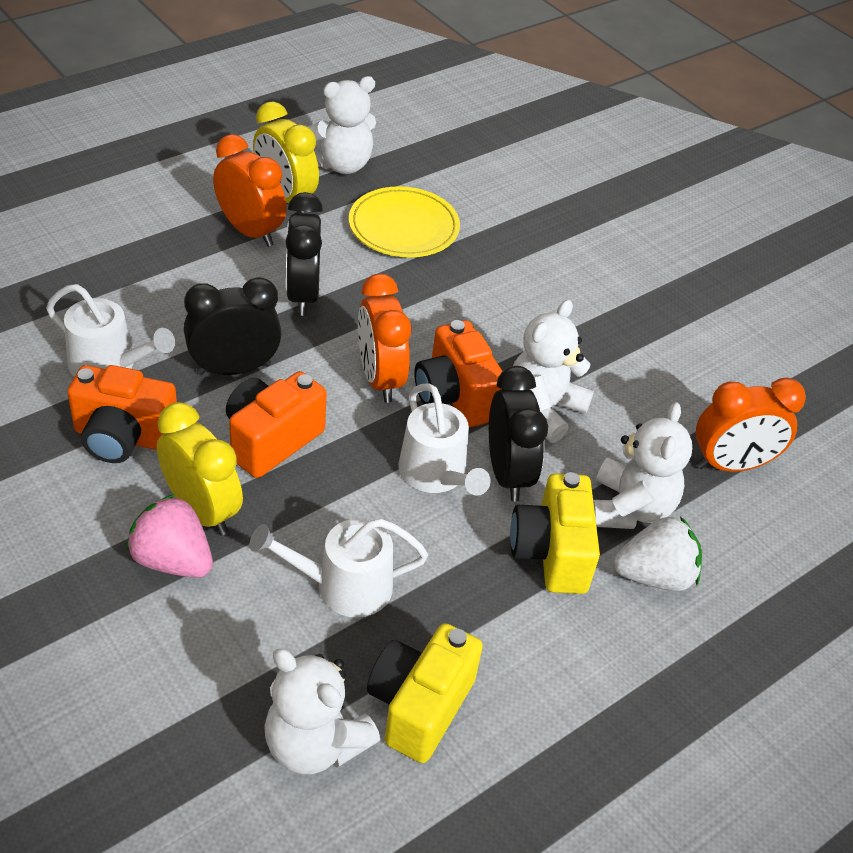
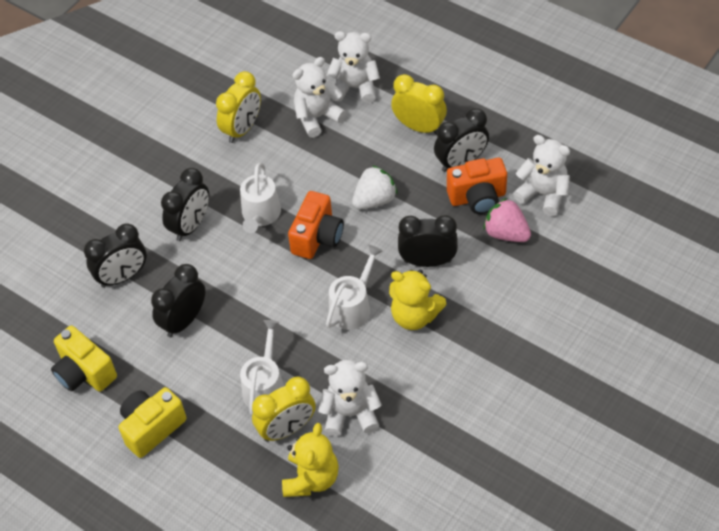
black clock: [184,277,282,375] [286,192,323,316] [489,366,548,501] = 3 -> [84,223,147,288] [151,264,205,337] [161,168,209,241] [398,215,458,267] [434,108,489,172] = 5
orange camera: [67,365,177,463] [226,371,327,478] [414,320,502,427] = 3 -> [288,191,344,259] [447,158,507,214] = 2
orange clock: [213,134,287,247] [358,274,411,403] [696,378,806,472] = 3 -> none = 0
yellow clock: [157,402,243,535] [253,102,319,213] = 2 -> [216,71,261,143] [252,377,316,442] [391,74,447,135] = 3
yellow plate: [349,186,460,257] = 1 -> none = 0
yellow teddy bear: none = 0 -> [282,423,339,497] [389,269,446,330] = 2

